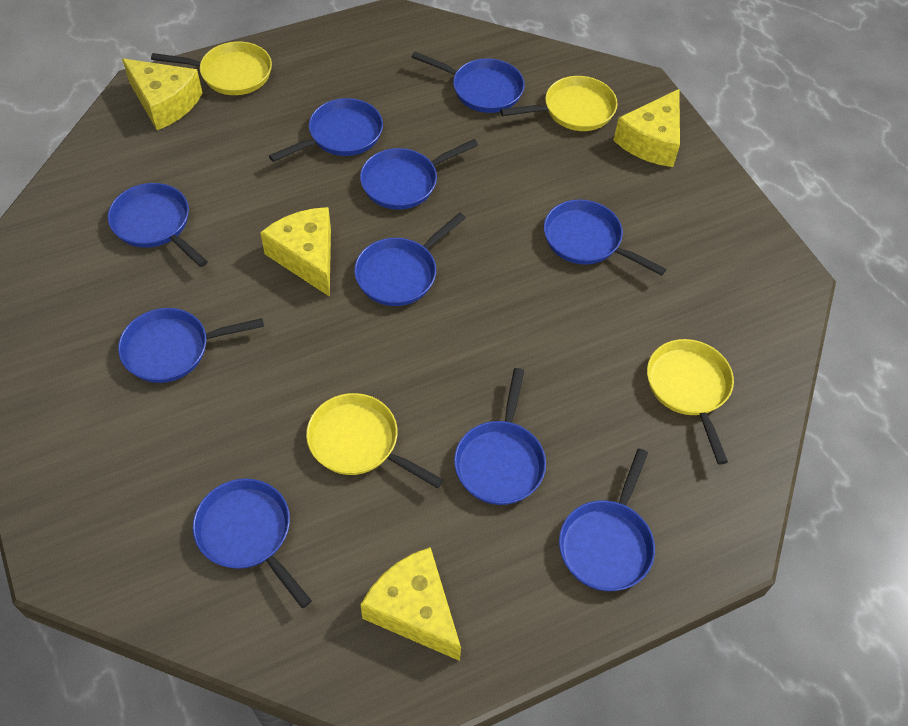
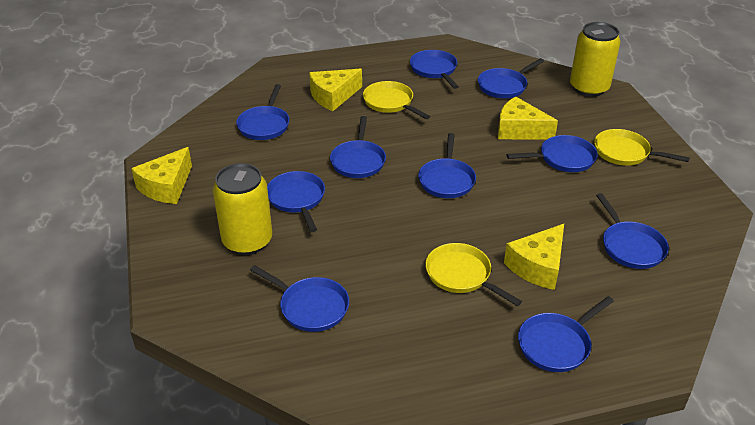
yellow can: none = 0 -> [213,163,272,255] [570,22,620,97] = 2
yellow pan: [151,42,272,95] [306,393,444,488] [500,76,618,131] [647,339,734,465] = 4 -> [363,81,430,119] [425,243,522,306] [594,129,690,166] = 3

